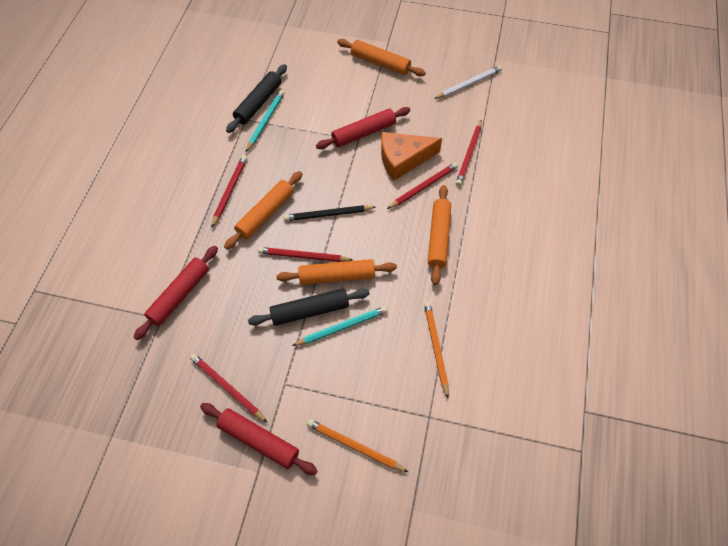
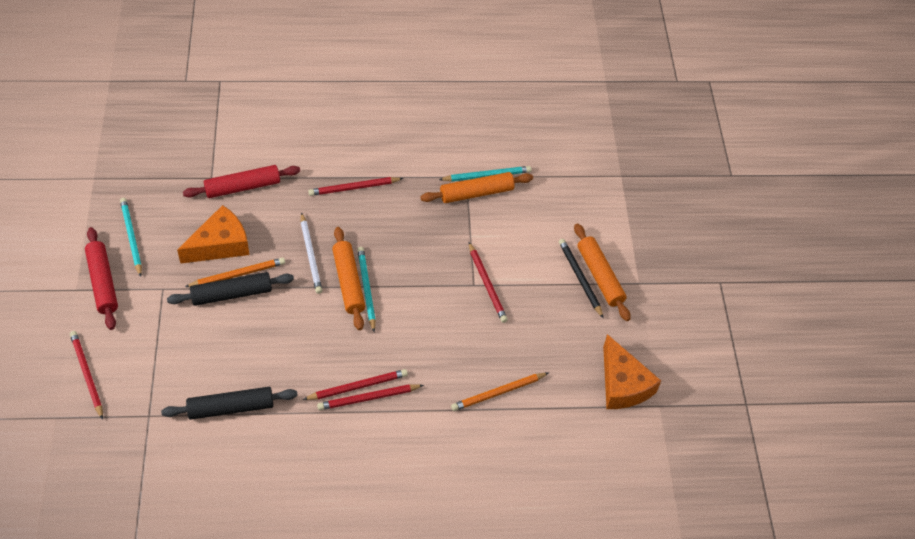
orange cheese: [381,132,442,181] = 1 -> [177,205,250,264] [603,334,661,409] = 2
orange rolling pin: [224,171,302,250] [276,259,397,285] [337,39,426,76] [428,185,451,285] = 4 -> [332,227,365,330] [420,172,533,203] [574,223,631,321] = 3
red rolling pin: [134,246,218,340] [200,403,318,475] [316,107,410,149] = 3 -> [85,227,118,330] [183,165,300,198] = 2
turquoise pencil: [246,90,284,152] [292,306,388,346] = 2 -> [120,198,142,277] [357,247,376,332] [439,166,532,182] = 3

